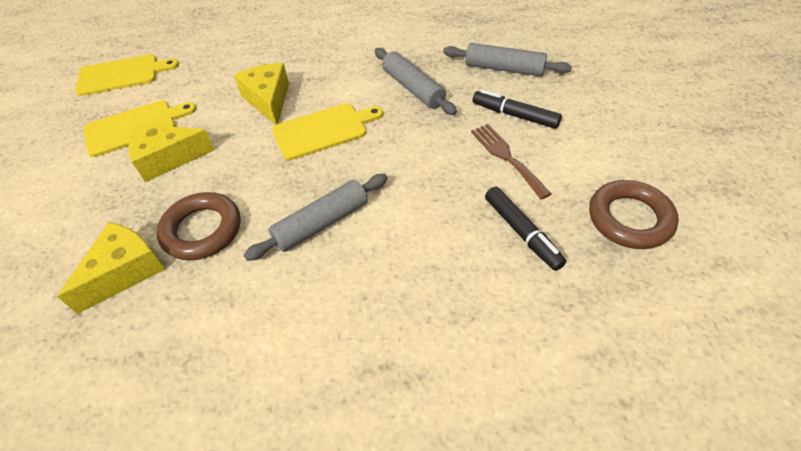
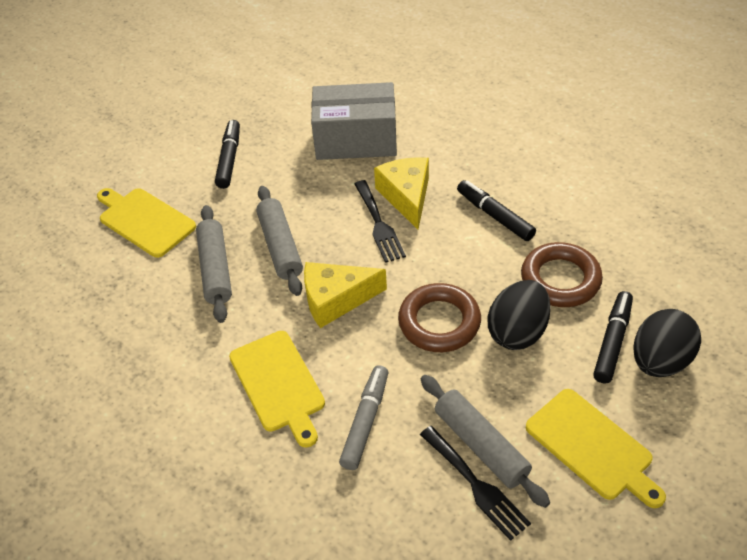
black egg: none = 0 -> [488,280,551,350] [633,309,701,377] = 2
black fork: none = 0 -> [354,180,406,263] [420,426,531,541] = 2
black marker: [473,90,562,129] [485,187,566,271] = 2 -> [215,120,240,189] [457,180,536,241] [593,291,633,384] = 3
brown fork: [471,124,551,199] = 1 -> none = 0
grey box: none = 0 -> [311,82,397,160] = 1
grey marker: none = 0 -> [339,365,388,470] = 1
yellow cheese: [57,222,165,314] [129,124,214,182] [234,63,289,125] = 3 -> [304,262,387,328] [374,157,429,230] = 2

